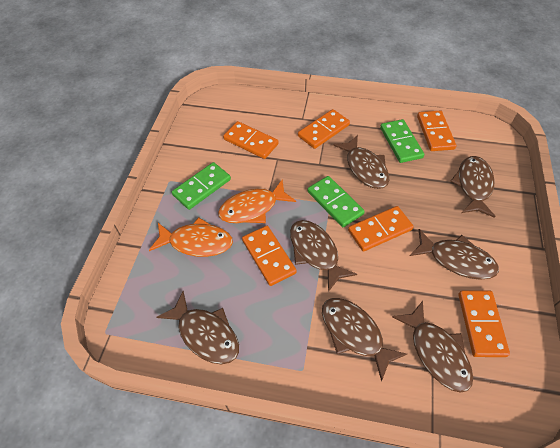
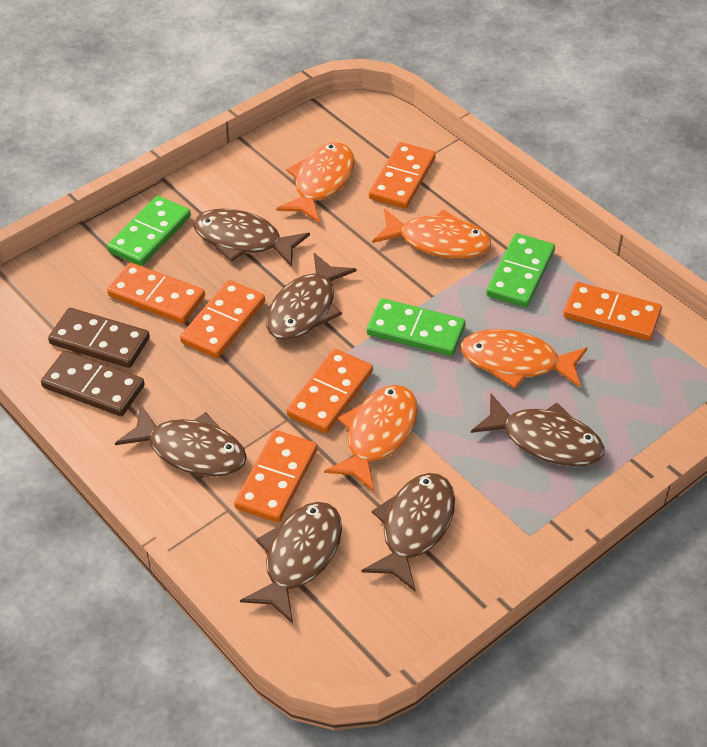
brown domino: none = 0 -> [41,350,145,416] [48,308,150,368] = 2
brown fish: [157,291,239,364] [290,220,357,292] [322,298,407,382] [333,135,389,189] [392,301,473,393] [410,229,499,280] [450,156,496,218] = 7 -> [115,405,247,477] [193,208,310,267] [240,502,342,624] [266,253,357,340] [361,473,455,591] [471,393,605,467] = 6
orange fish: [149,217,233,257] [218,180,296,223] = 2 -> [276,143,355,223] [324,385,418,492] [372,209,491,259] [460,329,587,389] = 4

